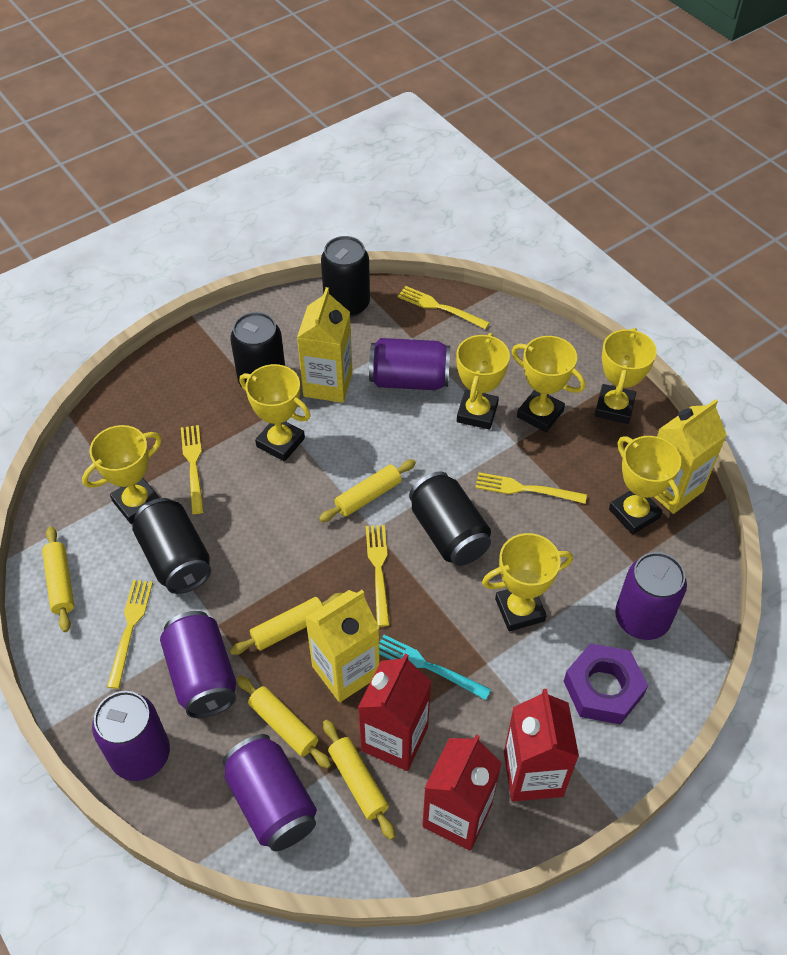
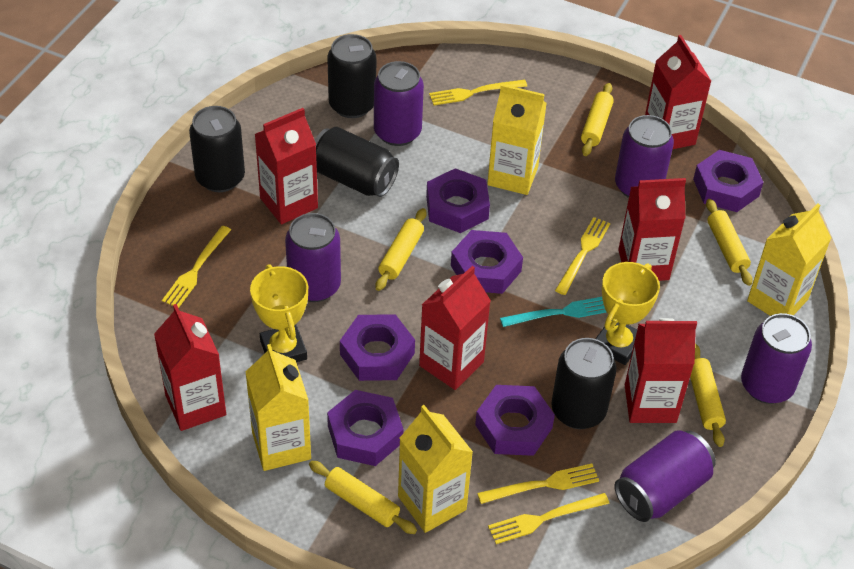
purple nut: [564,643,648,725] = 1 -> [327,390,404,466] [340,314,415,381] [426,168,490,233] [451,230,523,294] [475,385,555,456] [693,150,764,212] = 6
red carton: [358,654,432,771] [422,734,502,851] [504,689,579,802] = 3 -> [154,304,226,431] [255,108,318,224] [419,266,491,390] [618,178,686,281] [625,318,697,423] [645,35,711,149] = 6
yellow carton: [297,287,353,403] [305,590,380,702] [655,399,727,514] = 3 -> [245,344,311,471] [398,405,473,533] [487,84,547,195] [747,204,831,316] = 4
yellow trophy: [82,425,162,524] [239,364,311,462] [456,333,510,429] [482,533,573,631] [512,336,586,432] [595,328,657,424] [609,436,681,535] = 7 -> [250,264,308,362] [595,262,660,365] = 2

